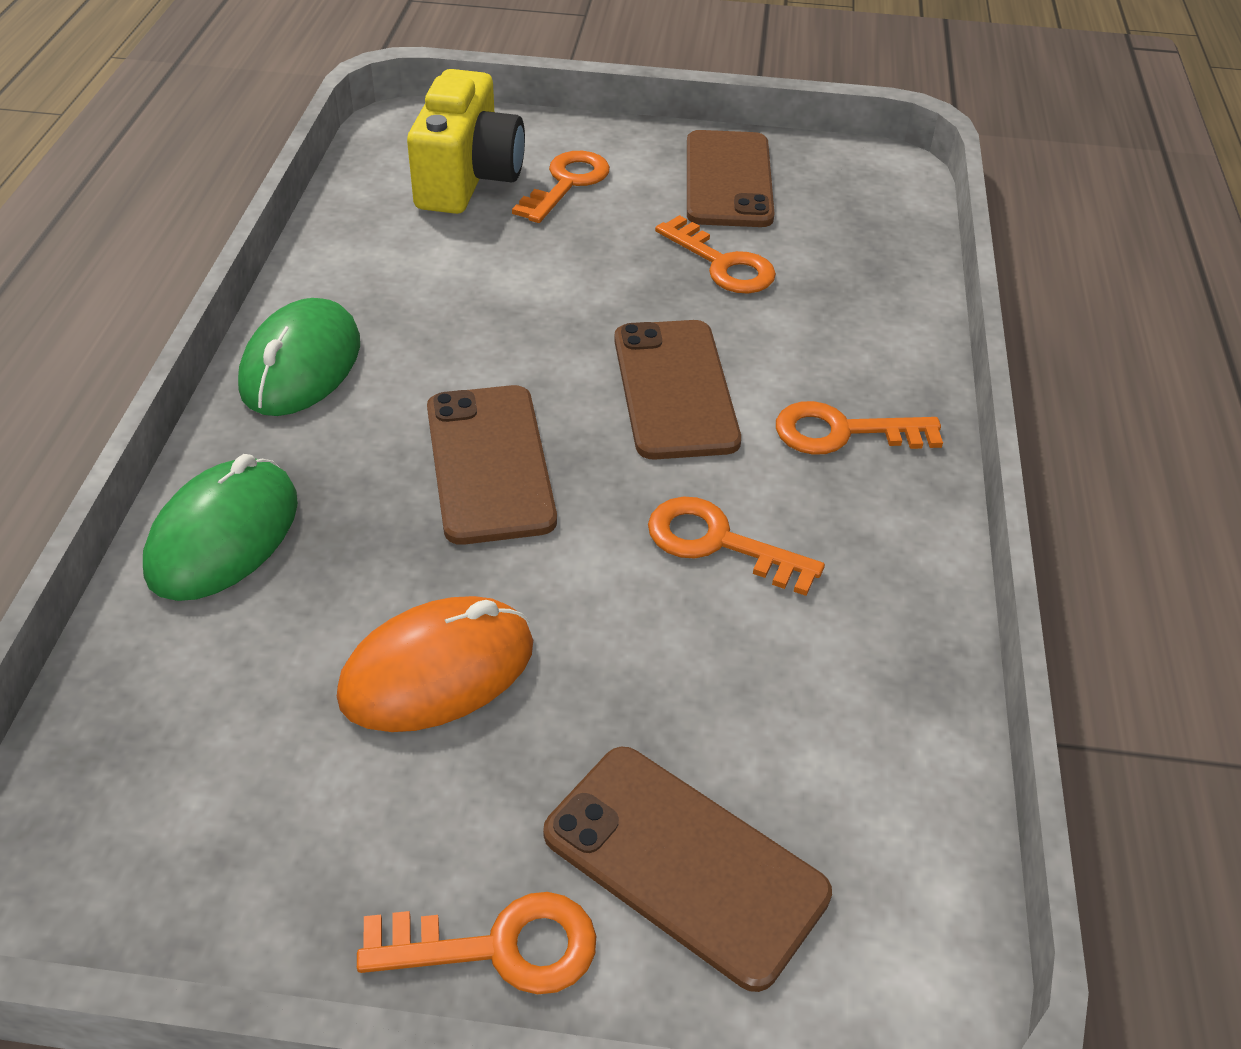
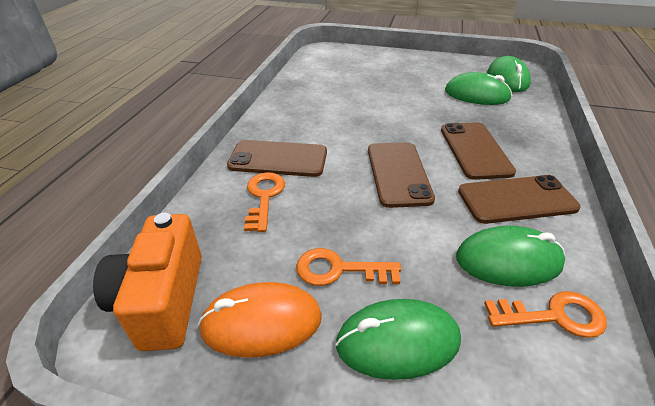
green mouse: [143,454,298,601] [238,298,360,416] = 2 -> [335,299,461,380] [445,72,512,105] [456,226,565,287] [487,56,531,92] = 4
orange camera: none = 0 -> [93,213,202,351] = 1
orange key: [357,892,596,995] [512,151,610,223] [648,496,825,596] [655,215,776,293] [776,401,943,455] = 5 -> [244,172,285,232] [296,248,401,286] [484,291,607,338] = 3
yellow camera: [407,69,525,214] = 1 -> none = 0

